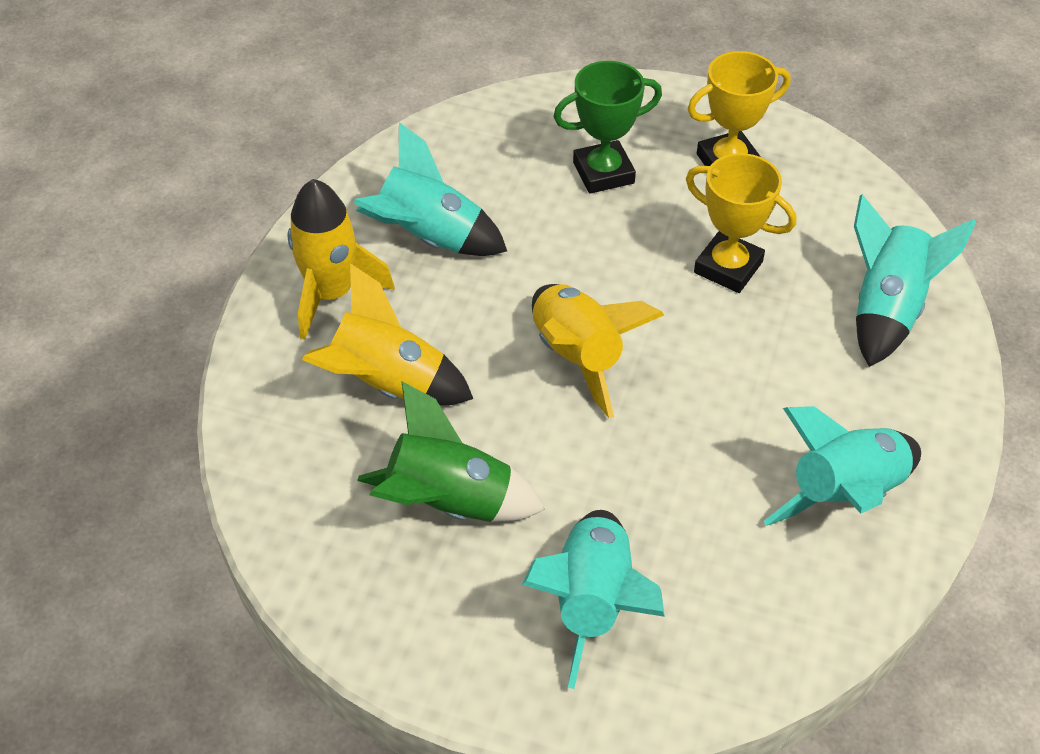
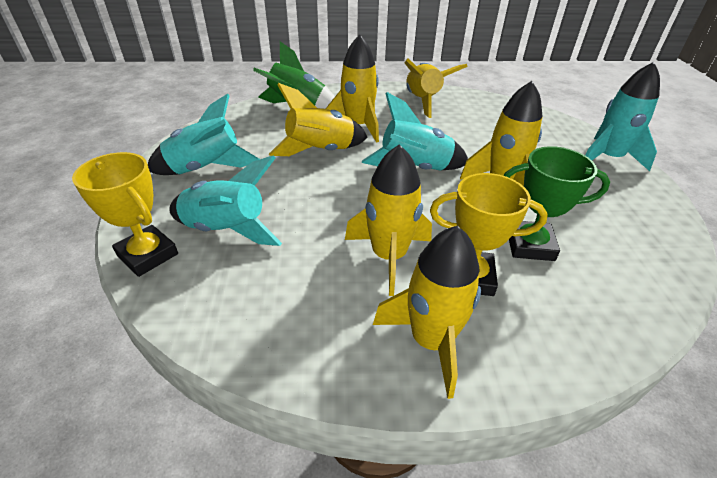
yellow rocket: [287,179,395,340] [302,263,473,405] [532,284,664,418] = 3 -> [269,83,368,156] [326,35,379,143] [345,144,432,296] [373,226,481,399] [404,58,468,118] [460,81,543,186] = 6

